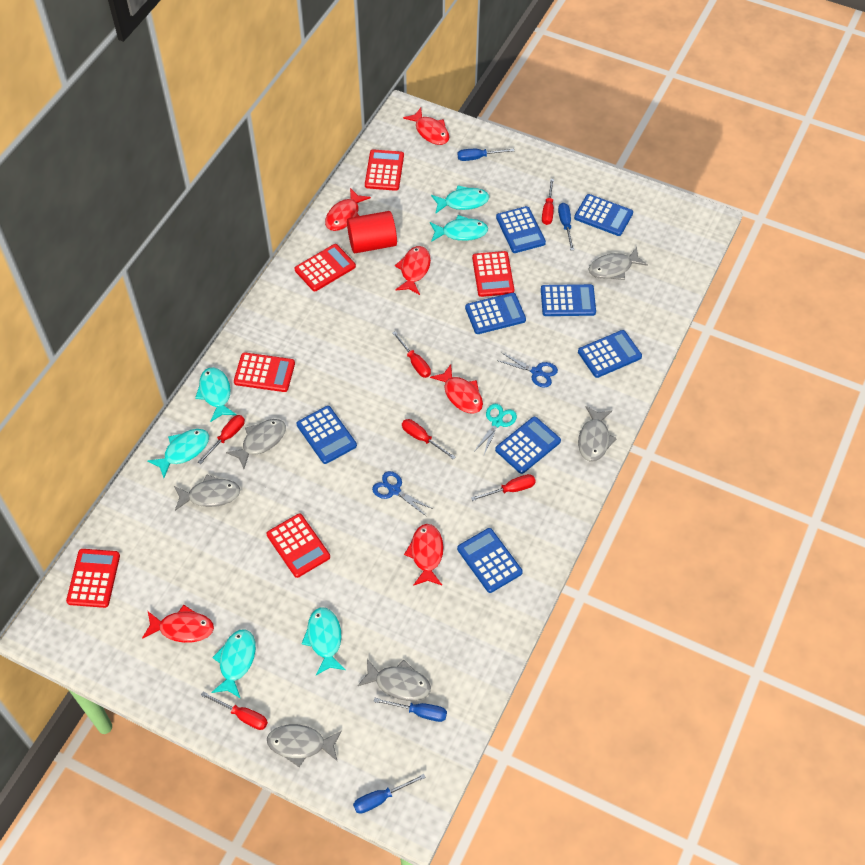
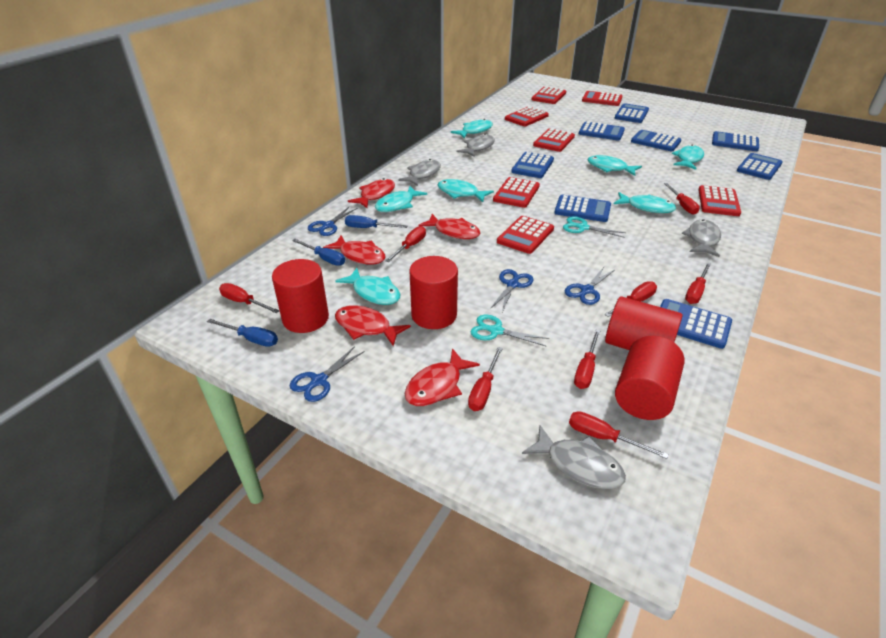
blue scissors: [372,471,433,517] [497,352,558,387] = 2 -> [290,346,365,402] [308,206,357,236] [490,269,534,312] [565,267,615,305] = 4
blue screwdriver: [353,774,426,814] [374,698,447,722] [458,149,514,161] [558,203,574,250] = 4 -> [207,319,278,347] [292,239,345,266] [345,215,407,228] = 3
grey fish: [174,474,240,511] [226,419,286,469] [267,724,342,767] [358,659,431,701] [578,406,617,462] [588,247,648,280] = 6 -> [398,159,441,186] [456,134,495,157] [522,425,626,489] [681,219,721,257] = 4
red calculator: [66,549,120,608] [234,352,295,392] [267,514,330,578] [295,244,356,291] [365,149,404,191] [472,251,514,297] = 6 -> [493,177,540,208] [497,216,554,254] [505,107,549,126] [531,87,566,104] [533,129,575,152] [582,91,622,106] [698,185,741,216] = 7
red cylinder: [347,211,397,253] = 1 -> [272,259,329,333] [409,256,458,329] [605,296,683,350] [615,336,685,420] = 4
red fish: [142,605,214,643] [325,188,371,231] [395,246,431,295] [403,108,449,145] [404,524,444,586] [430,365,483,413] = 6 -> [323,235,385,265] [335,305,411,346] [348,178,395,208] [405,348,480,406] [418,214,480,239] = 5
red screwdriver: [198,415,245,464] [201,692,268,730] [392,331,431,378] [402,419,455,460] [471,474,536,501] [542,179,554,225] = 6 -> [219,283,279,313] [386,226,426,262] [468,347,503,411] [569,411,669,459] [574,330,600,389] [604,282,657,317] [664,183,700,215] [685,263,711,304] = 8
turquoise fish: [147,429,209,478] [195,367,237,422] [211,629,256,699] [301,607,346,675] [430,215,488,242] [431,186,489,213] = 6 -> [335,268,400,305] [375,186,427,212] [438,179,494,202] [451,119,493,139] [588,155,642,176] [614,192,676,213] [672,145,704,170] = 7
turquoise scissors: [475,404,517,457] = 1 -> [471,315,549,346] [563,216,626,238] = 2

